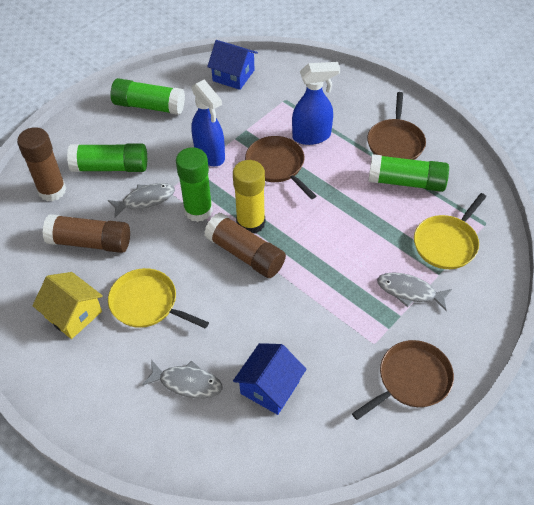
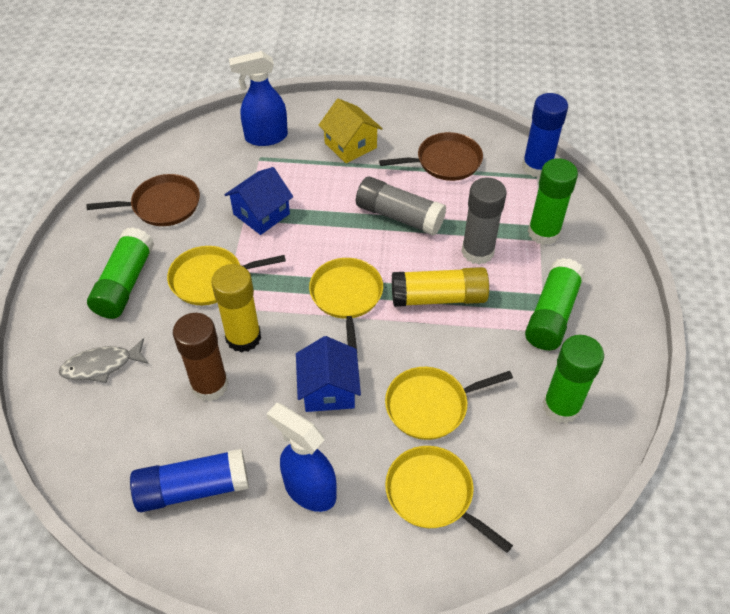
blue glue stick: none = 0 -> [130,449,249,512] [522,93,568,178] = 2
brown glue stick: [17,127,66,201] [42,214,130,253] [204,213,286,278] = 3 -> [173,313,229,401] = 1
brown pan: [245,136,316,199] [352,340,454,420] [367,92,426,160] = 3 -> [86,174,200,226] [379,132,483,181] = 2
grey fish: [108,183,175,218] [142,360,222,399] [377,272,452,311] = 3 -> [59,338,149,383] = 1
grey glue stick: none = 0 -> [356,176,446,236] [462,177,507,265] = 2
yellow glue stick: [233,160,265,234] = 1 -> [211,264,261,353] [392,267,489,307] = 2
yellow pan: [108,268,209,329] [414,193,487,269] = 2 -> [167,246,286,305] [309,258,383,349] [385,367,513,440] [385,446,513,553] = 4

